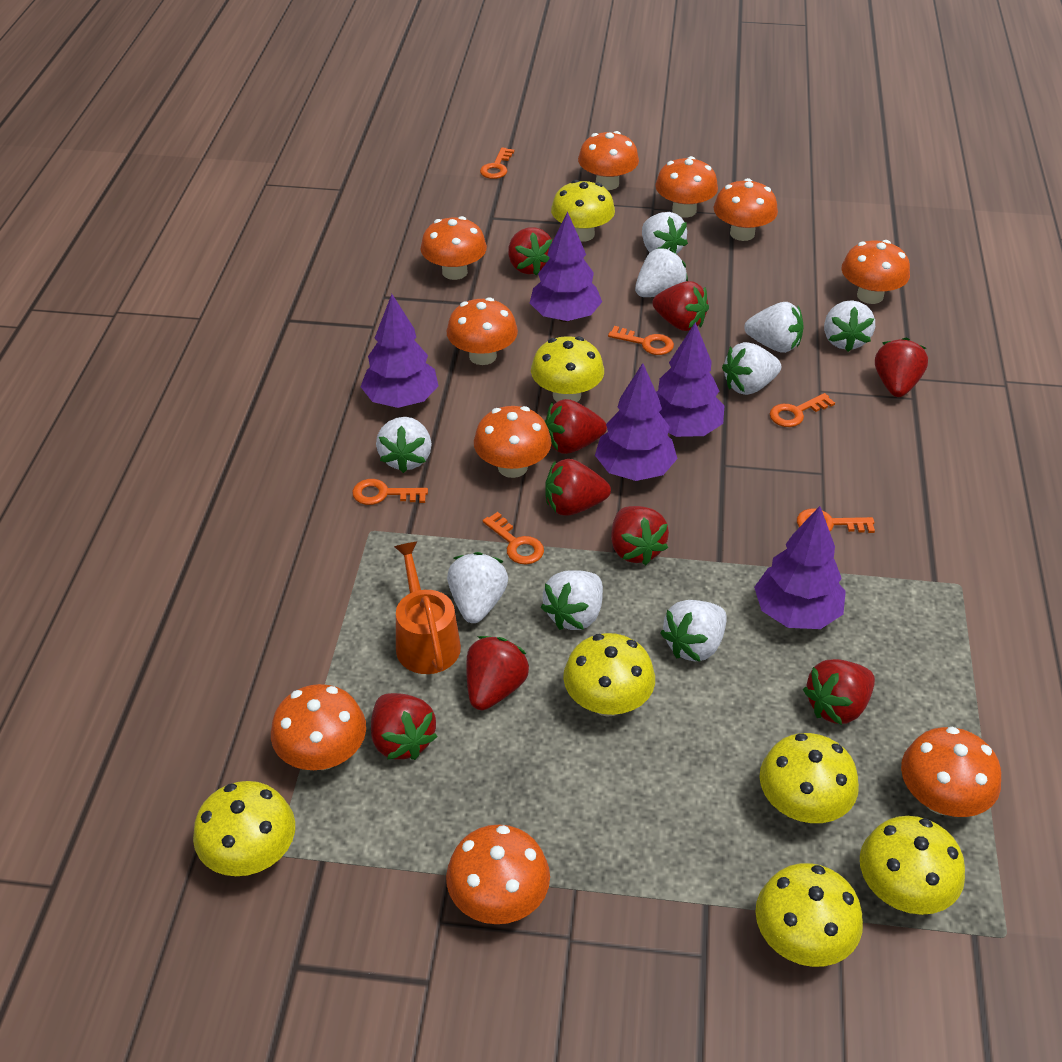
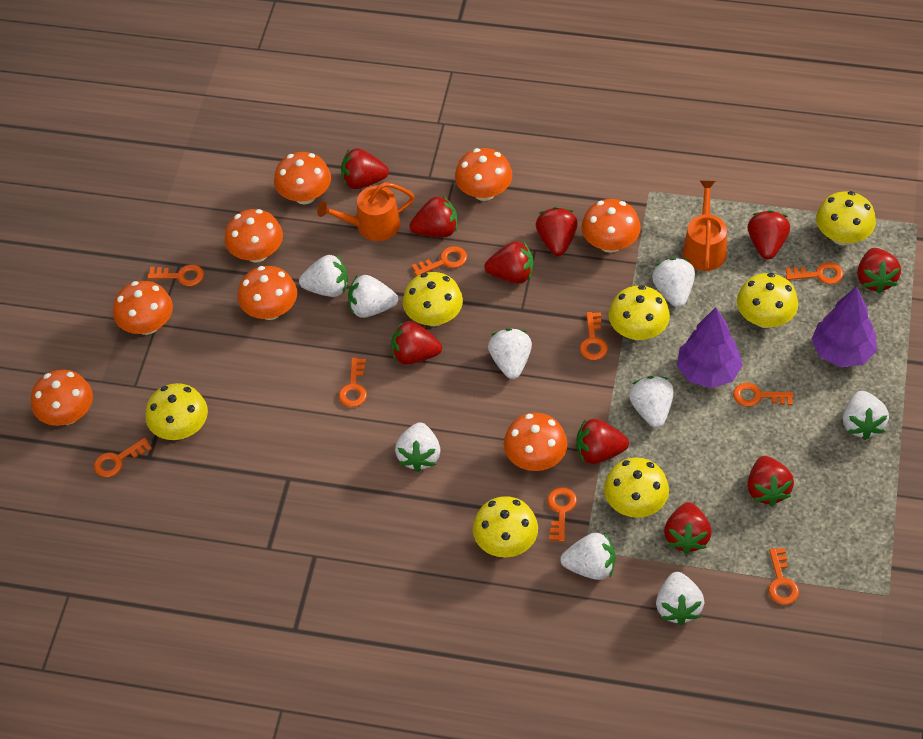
orange key: [352,479,428,505] [480,147,514,179] [483,512,544,565] [608,326,674,355] [770,393,835,427] [797,509,875,533] = 6 -> [94,438,152,477] [148,264,204,286] [339,358,367,407] [412,246,467,276] [547,487,577,542] [580,312,608,360] [733,383,794,407] [768,548,799,605] [786,262,843,284] = 9
orange mushroom: [271,684,366,770] [421,216,487,280] [446,824,550,924] [447,297,518,365] [474,406,551,478] [578,131,639,190] [655,156,718,218] [713,178,778,241] [842,240,910,304] [901,727,1001,817] = 10 -> [31,370,93,426] [113,281,173,335] [224,209,283,262] [238,266,297,320] [274,152,331,204] [455,148,512,201] [504,413,567,471] [581,199,641,253] = 8
orange watering can: [394,542,461,674] = 1 -> [317,182,415,241] [683,181,727,271] = 2
purple tree: [360,294,439,408] [530,212,602,322] [595,363,677,481] [656,322,724,437] [754,506,846,629] = 5 -> [677,307,743,388] [811,286,877,367] = 2
red strawberry: [371,693,438,760] [466,636,529,710] [508,227,553,276] [545,399,607,454] [545,459,611,516] [611,506,669,565] [652,281,709,331] [803,659,875,725] [875,337,928,397] = 9 -> [341,148,389,189] [391,321,442,365] [410,195,457,237] [484,241,534,284] [536,207,578,256] [576,419,629,464] [664,502,712,554] [747,456,794,506] [748,210,790,260] [857,248,901,294] = 10

